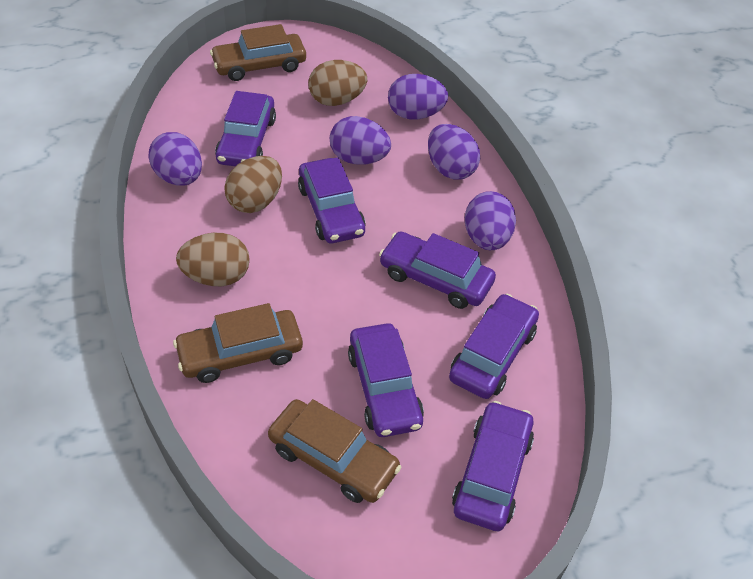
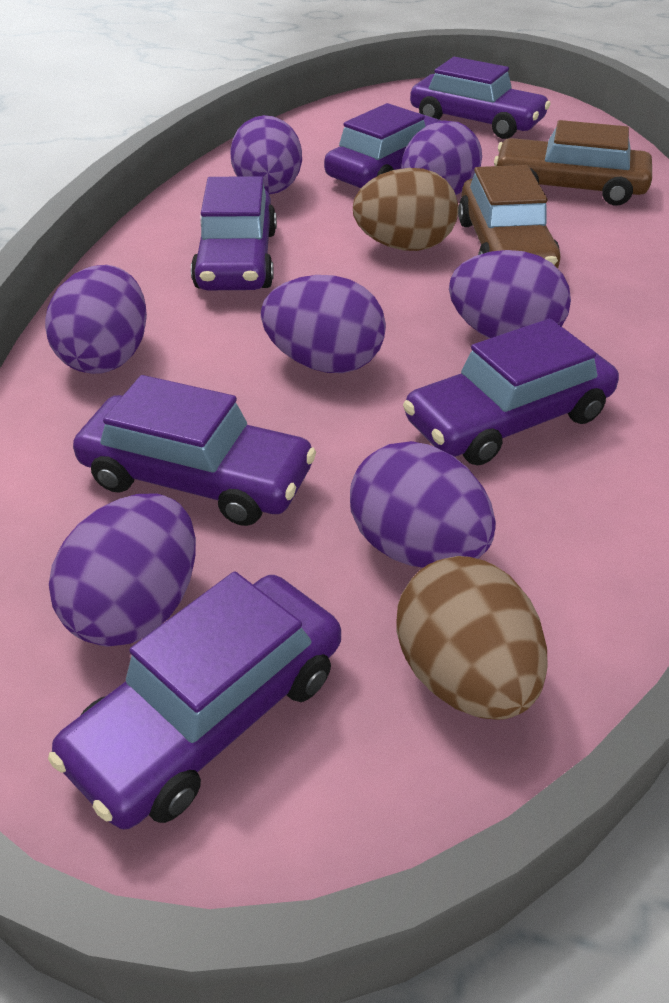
brown car: [173,303,303,383] [210,24,306,81] [268,399,402,503] = 3 -> [458,165,560,268] [494,120,652,206] = 2
brown egg: [176,233,250,286] [224,156,282,213] [308,60,367,106] = 3 -> [353,168,458,251] [397,556,548,720] = 2
purple egg: [148,132,202,186] [330,116,391,165] [388,74,448,120] [428,124,480,180] [465,191,516,250] = 5 -> [45,265,147,374] [49,494,196,647] [230,115,302,195] [261,275,386,373] [350,441,496,568] [401,120,482,195] [449,250,571,338] = 7

